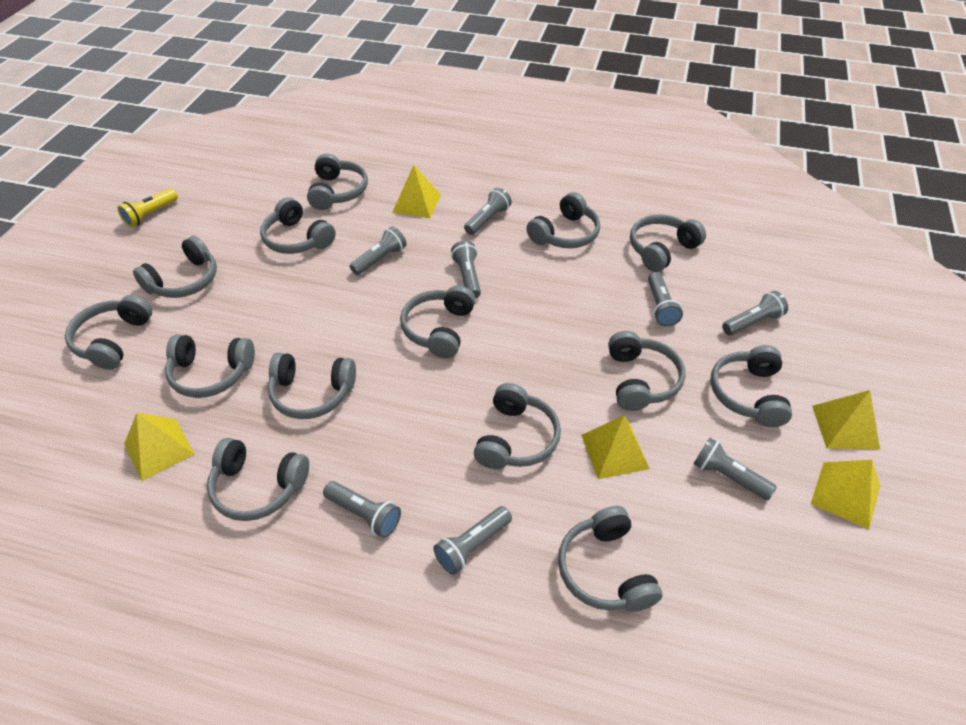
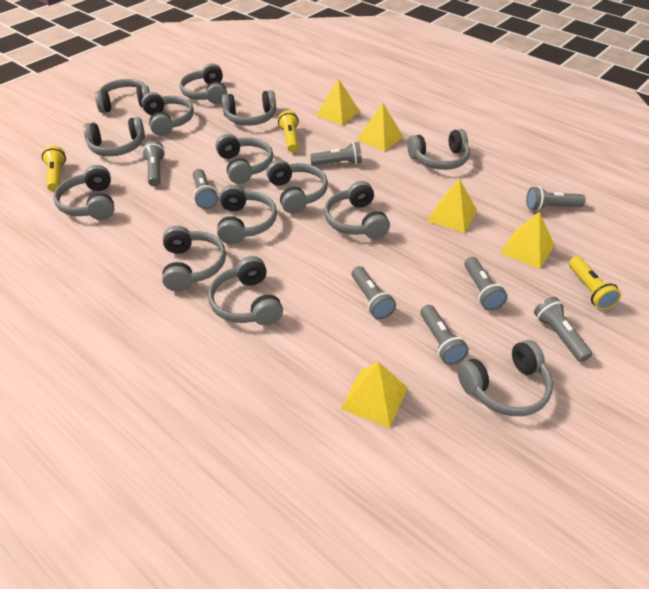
yellow flashlight: [117,188,178,227] = 1 -> [42,146,66,192] [278,110,299,152] [569,257,621,310] = 3

